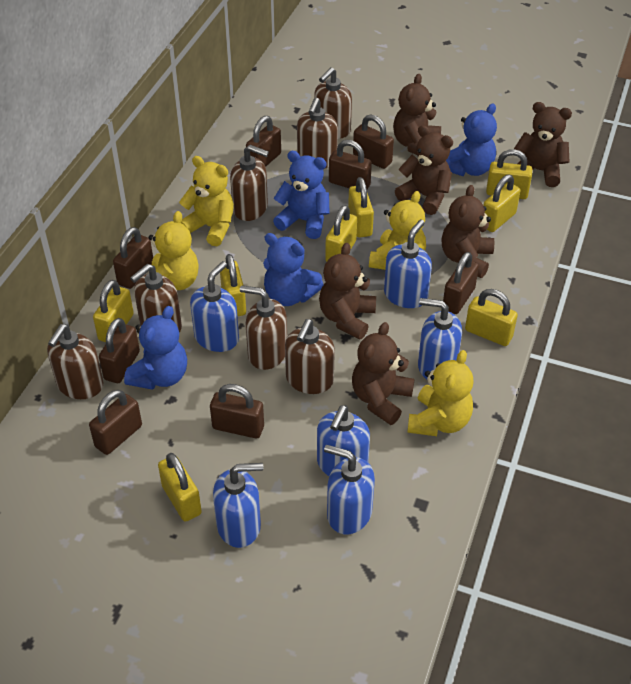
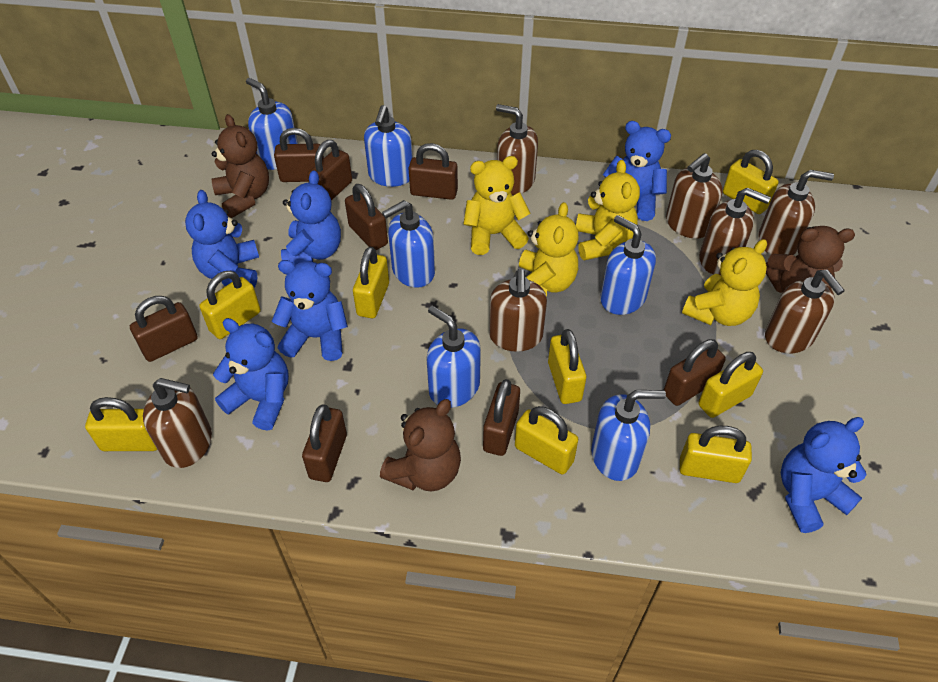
blue teddy bear: [124,306,187,390] [263,233,324,306] [273,151,330,239] [446,103,497,176] = 4 -> [185,190,259,288] [213,318,289,431] [272,260,348,361] [281,170,341,265] [603,121,671,221] [781,417,867,533] = 6
brown teddy bear: [319,243,376,340] [352,322,414,425] [393,74,441,155] [395,125,453,215] [442,185,494,278] [514,102,572,187] = 6 -> [212,114,269,218] [380,399,461,491] [766,226,855,293] = 3

